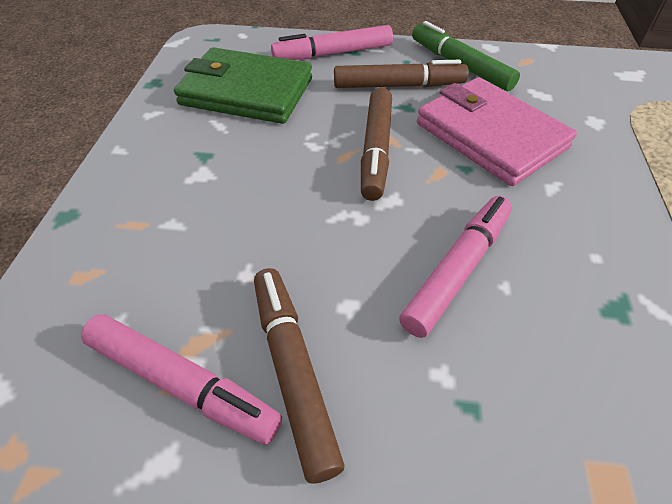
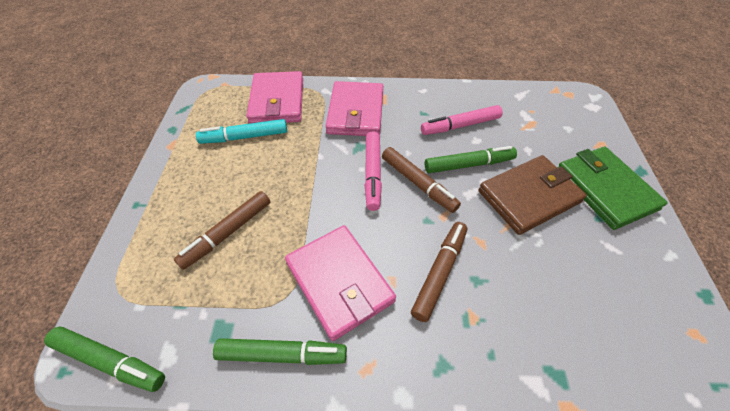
brown wallet: none = 0 -> [478,155,587,235] = 1
green marker: [412,21,520,91] = 1 -> [44,327,165,392] [213,338,347,365] [425,146,517,173] = 3
pink marker: [81,314,282,445] [271,25,393,60] [399,196,512,338] = 3 -> [365,131,382,211] [421,105,503,135] = 2
pink wallet: [417,77,577,186] = 1 -> [246,71,303,124] [285,225,396,341] [326,81,383,136] = 3
turquoise marker: none = 0 -> [196,119,287,144] = 1

